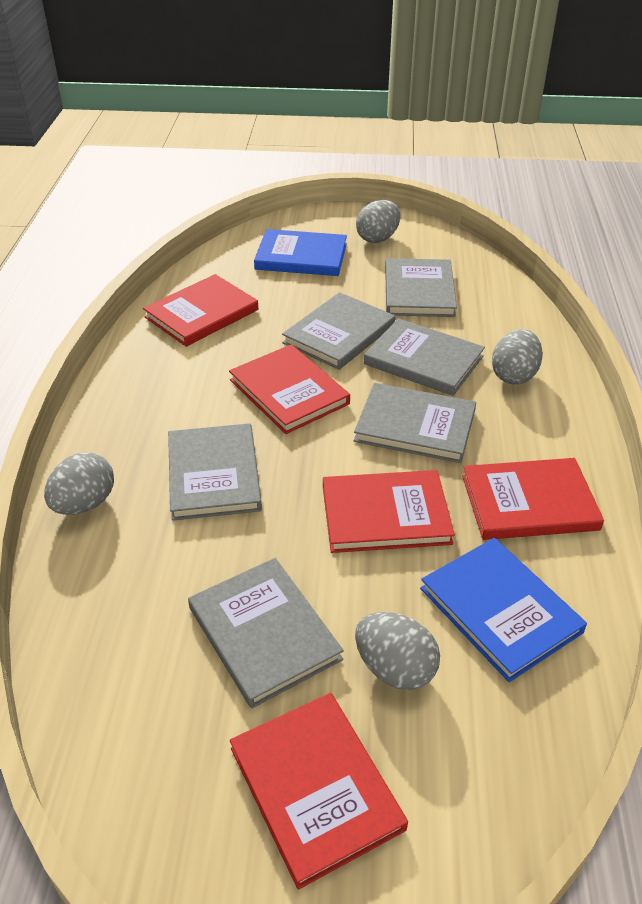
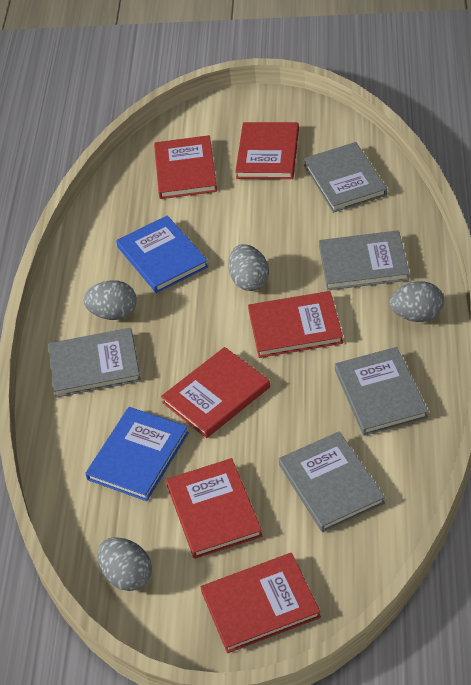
grey book: [168,423,262,521] [188,558,344,708] [282,292,395,370] [354,383,476,463] [364,318,485,396] [385,258,457,317] = 6 -> [48,328,141,398] [279,431,385,532] [303,142,387,213] [319,230,409,290] [335,347,428,436] = 5
red book: [143,274,258,347] [229,344,350,434] [230,693,408,890] [323,470,455,553] [462,458,604,540] = 5 -> [154,135,217,199] [161,347,270,438] [166,458,262,559] [201,553,321,653] [235,122,299,179] [248,291,343,358] = 6

